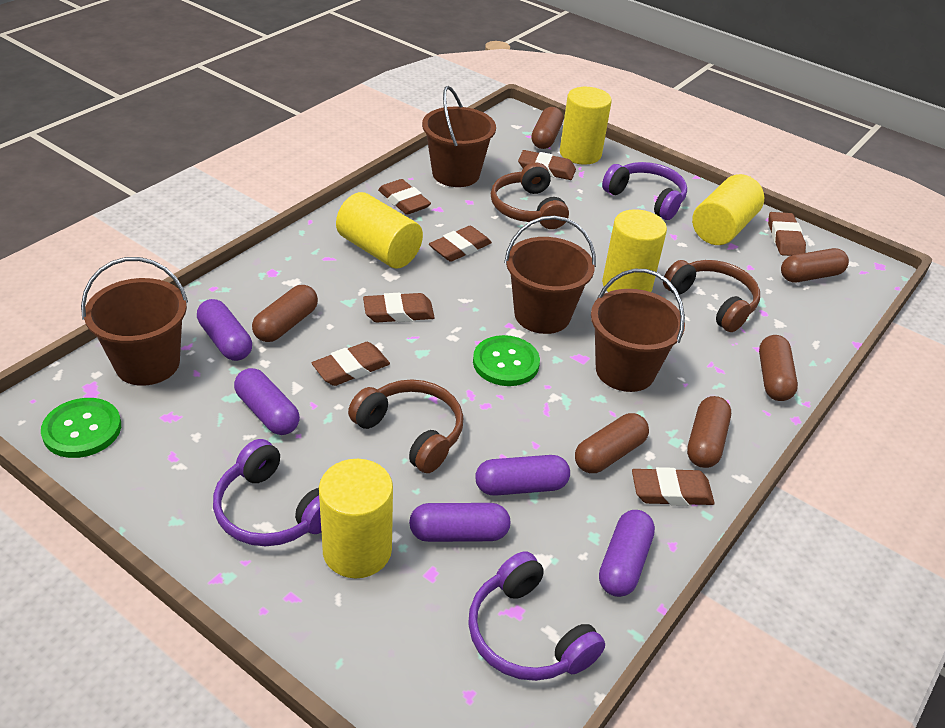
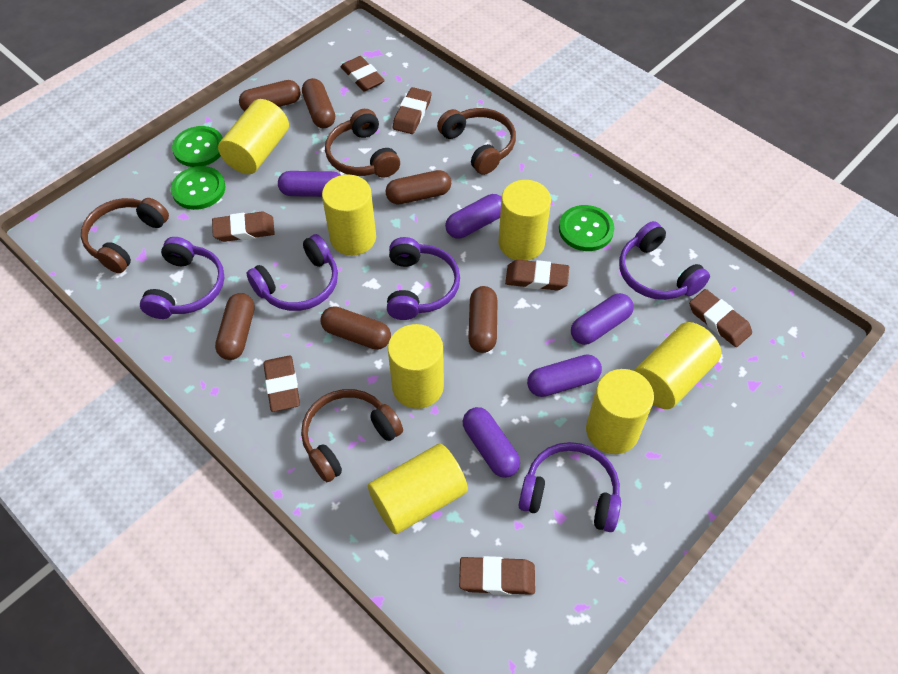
brown bucket: [81,257,188,386] [422,86,496,187] [504,216,596,334] [591,269,685,392] = 4 -> none = 0
brown headphones: [348,379,464,473] [491,162,569,229] [663,260,760,332] = 3 -> [81,198,169,273] [301,389,403,482] [325,109,400,177] [437,108,516,175] = 4
green button: [41,398,121,458] [473,335,540,386] = 2 -> [171,166,226,210] [172,126,223,167] [559,205,614,251] = 3
purple headphones: [213,439,321,546] [468,551,605,681] [602,162,687,220] = 3 -> [140,237,225,319] [246,234,338,311] [387,237,460,320] [519,442,621,532] [619,221,710,300] = 5
yellow cylinder: [319,459,393,578] [336,192,423,268] [560,87,612,164] [602,209,667,292] [692,174,764,245] = 5 -> [218,99,289,174] [322,175,376,256] [368,444,468,534] [388,324,444,409] [499,180,551,261] [586,369,654,454] [634,322,721,409] = 7

